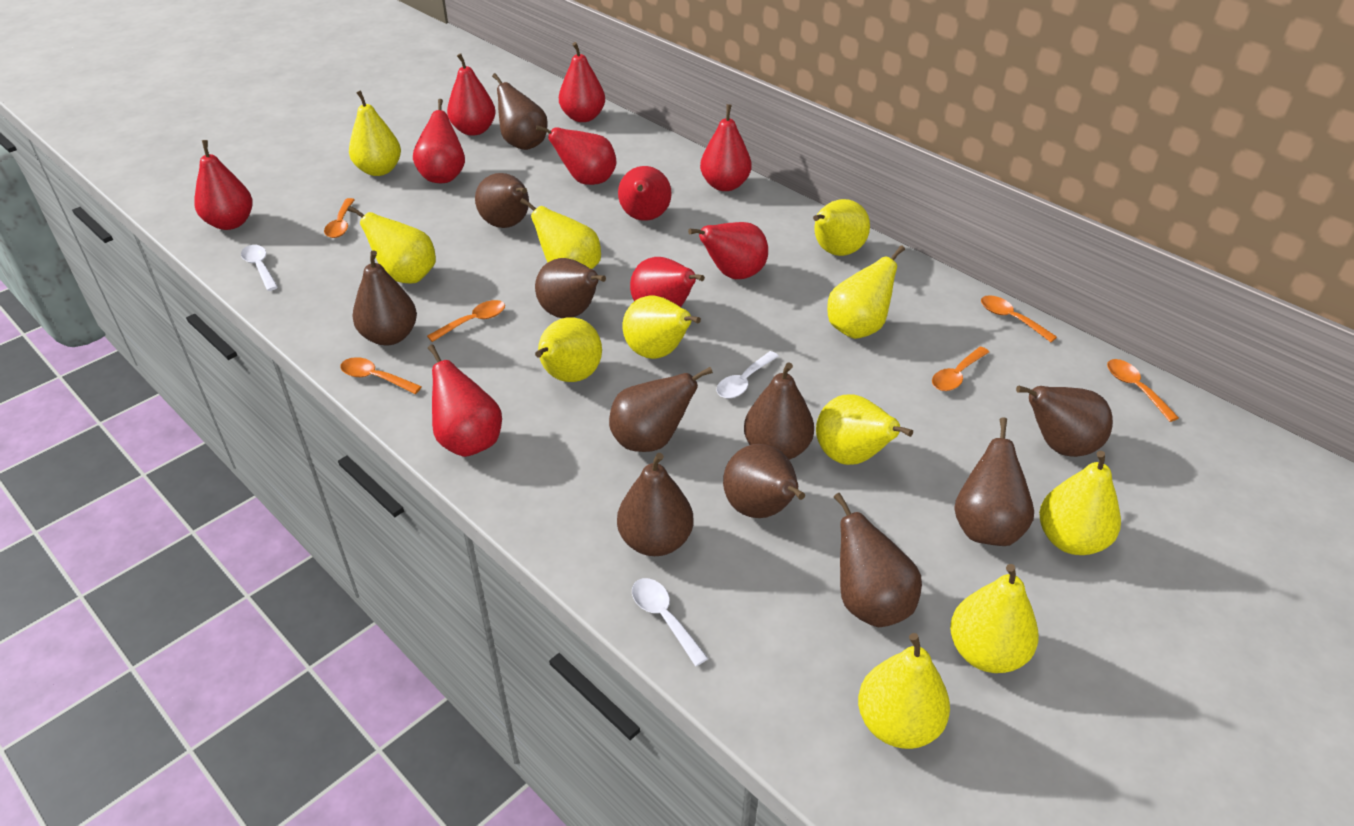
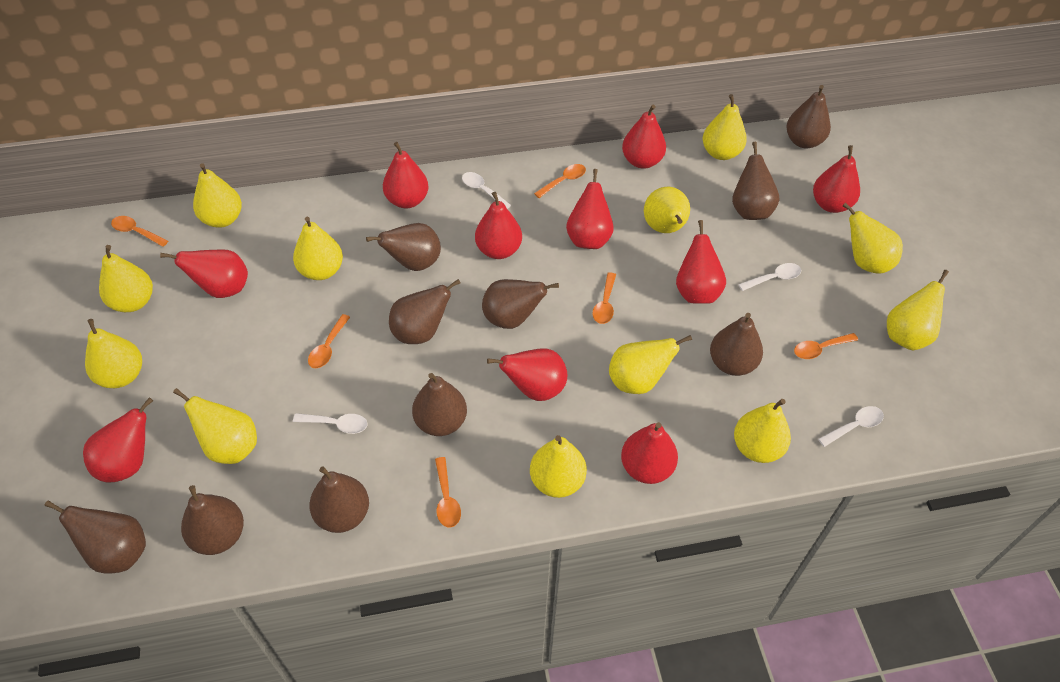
brown pear: [352,250,417,345] [475,173,529,228] [492,73,548,150] [535,258,606,318] [609,367,713,452] [617,453,693,556] [723,444,805,518] [744,363,814,460] [834,493,922,627] [954,417,1034,546] [1016,385,1113,457] = 11 -> [45,500,146,573] [181,485,244,555] [309,466,369,533] [366,223,441,271] [389,279,461,344] [412,373,467,436] [482,279,559,329] [710,313,763,376] [732,142,779,220] [786,85,831,148] = 10
white spoon: [241,245,278,291] [632,578,708,666] [717,351,779,398] = 3 -> [293,413,368,434] [462,172,511,209] [738,263,801,291] [818,406,884,447] = 4
yellow pear: [348,206,436,284] [349,90,401,176] [520,198,601,269] [535,318,602,382] [623,296,701,359] [813,199,870,256] [816,395,913,465] [827,245,905,339] [858,633,950,749] [950,564,1039,673] [1039,451,1121,555] = 11 -> [85,319,142,388] [99,245,153,312] [173,388,257,464] [193,163,242,228] [293,217,343,280] [530,435,587,498] [609,335,692,394] [644,187,690,233] [703,94,747,160] [734,399,791,463] [843,202,903,274] [887,270,949,350] = 12

